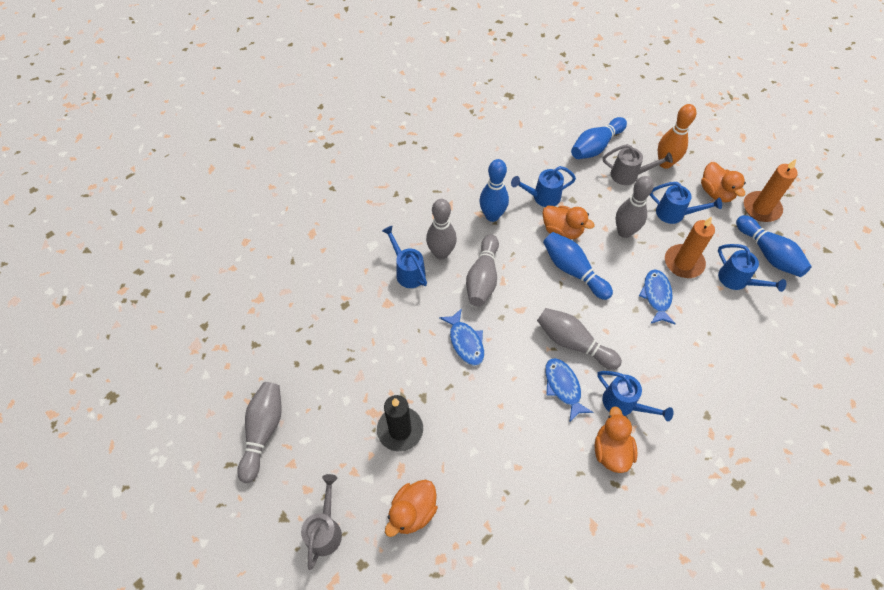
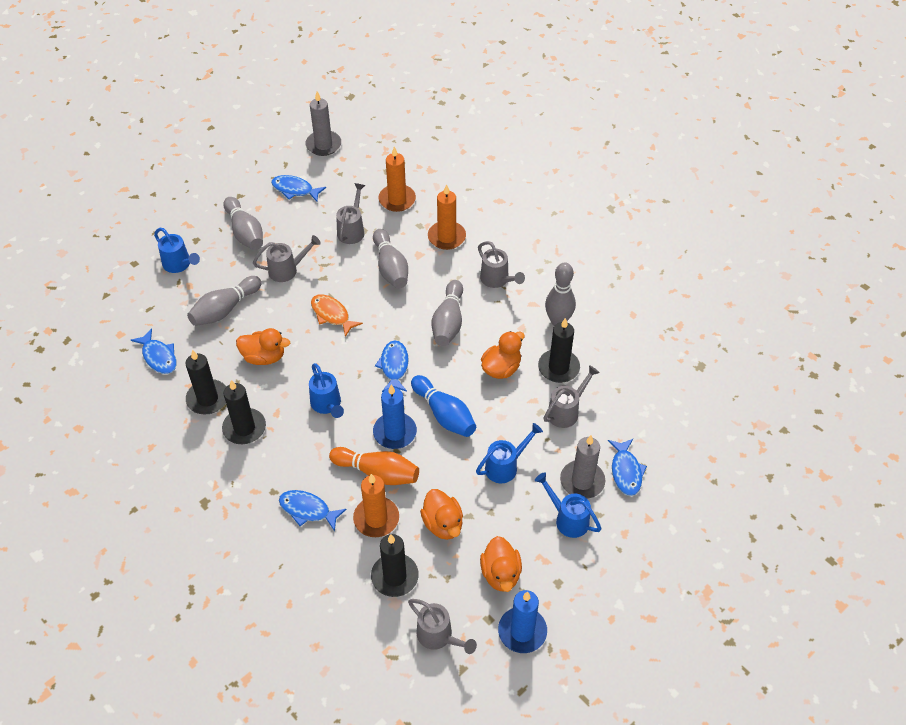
black candle: [377,395,423,452] = 1 -> [185,350,226,414] [222,380,266,444] [371,534,419,597] [538,318,580,383] = 4
blue bowling pin: [479,159,509,222] [543,232,613,300] [571,117,627,159] [736,215,812,277] = 4 -> [411,375,476,437] = 1
blue candle: none = 0 -> [373,385,417,449] [498,590,547,653] = 2
blue fish: [439,308,484,366] [545,358,593,421] [639,270,676,324] = 3 -> [131,328,177,374] [271,175,326,202] [279,490,347,531] [375,340,409,392] [608,439,647,496] = 5
blue watering can: [382,226,427,288] [511,166,576,207] [597,371,674,421] [650,182,722,224] [718,244,786,292] = 5 -> [154,228,200,273] [309,363,344,418] [476,423,543,483] [535,472,601,538] = 4
grey candle: none = 0 -> [306,92,341,156] [560,435,605,499] = 2
grey watering can: [301,474,342,570] [603,144,673,185] = 2 -> [253,235,321,282] [336,183,365,244] [408,599,477,654] [478,241,525,288] [544,365,600,428] = 5
orange candle: [665,217,715,278] [744,159,798,222] = 2 -> [353,474,399,537] [379,147,416,212] [428,184,466,250] = 3
orange fish: none = 0 -> [311,294,363,337] = 1

